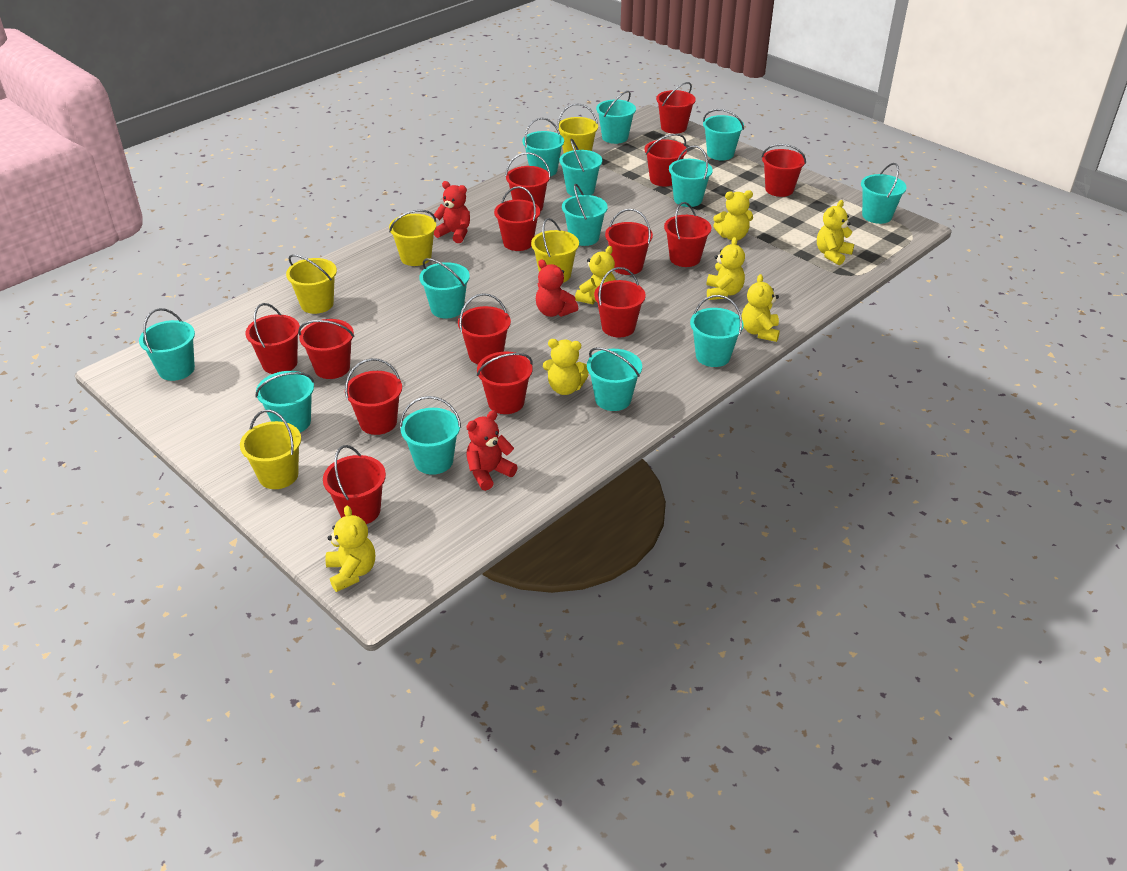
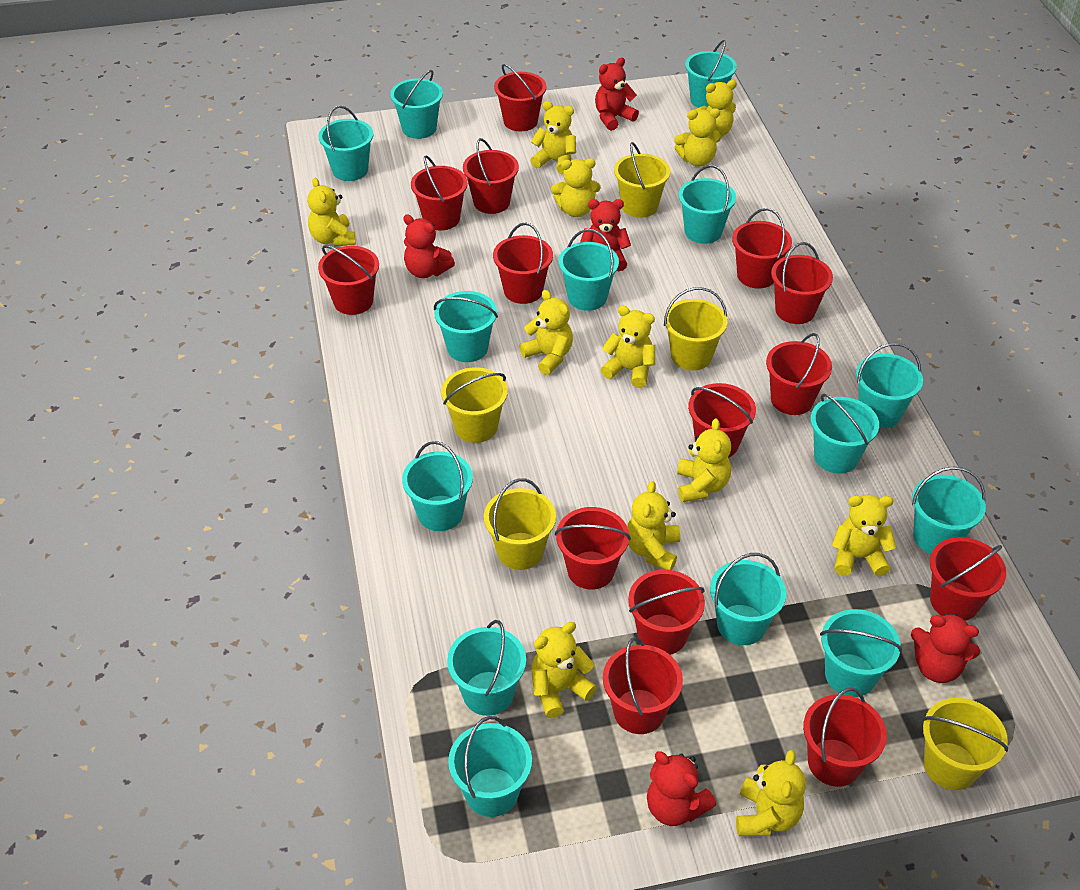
red teddy bear: [434,181,470,243] [466,410,518,491] [536,260,578,317] = 3 -> [403,214,455,278] [580,199,631,271] [595,57,639,131] [647,751,716,826] [911,613,980,683] = 5
turquoise bucket: [139,308,195,381] [255,371,314,432] [400,396,461,475] [419,258,470,319] [522,118,564,176] [560,139,602,196] [562,183,608,246] [587,347,642,411] [596,91,636,144] [669,146,713,207] [690,295,743,367] [703,109,744,160] [861,163,907,224] = 13 -> [318,106,373,181] [390,70,443,139] [402,441,473,531] [434,291,498,362] [447,620,526,716] [448,716,532,817] [558,229,619,311] [678,165,736,244] [685,40,737,108] [710,553,786,645] [811,394,879,474] [820,609,902,697] [856,343,923,428] [912,466,986,554] = 14
yellow teddy bear: [325,505,375,592] [543,339,589,395] [575,246,616,305] [706,237,745,300] [713,190,753,240] [741,274,780,342] [817,200,854,265] = 7 -> [307,178,356,247] [519,290,573,375] [530,101,576,174] [531,622,597,718] [551,158,601,217] [601,305,655,388] [627,481,680,570] [674,108,721,166] [677,419,731,502] [694,80,737,137] [736,750,806,836] [832,495,897,577] = 12

